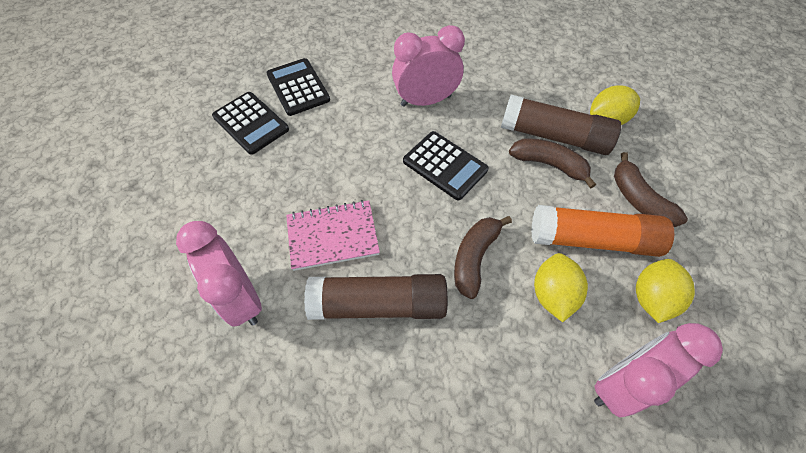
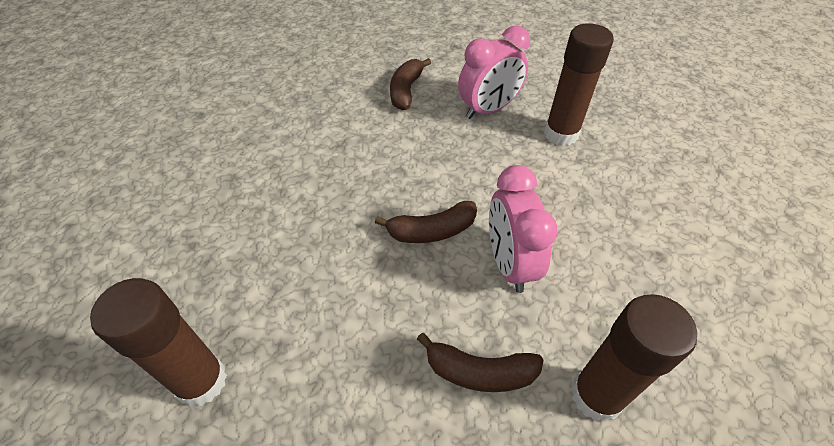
black calculator: [212,92,289,155] [266,58,330,116] [403,131,489,200] = 3 -> none = 0
brown glue stick: [304,274,448,320] [501,95,621,155] = 2 -> [90,278,227,407] [544,23,614,146] [571,294,697,422] = 3
orange glue stick: [531,205,674,257] = 1 -> none = 0
pink clock: [176,221,262,327] [392,25,465,107] [594,323,723,417] = 3 -> [458,26,530,119] [489,165,557,293] = 2
pink notebook: [286,200,380,271] = 1 -> none = 0
yellow lemon: [534,253,588,322] [590,86,640,125] [636,259,695,323] = 3 -> none = 0

